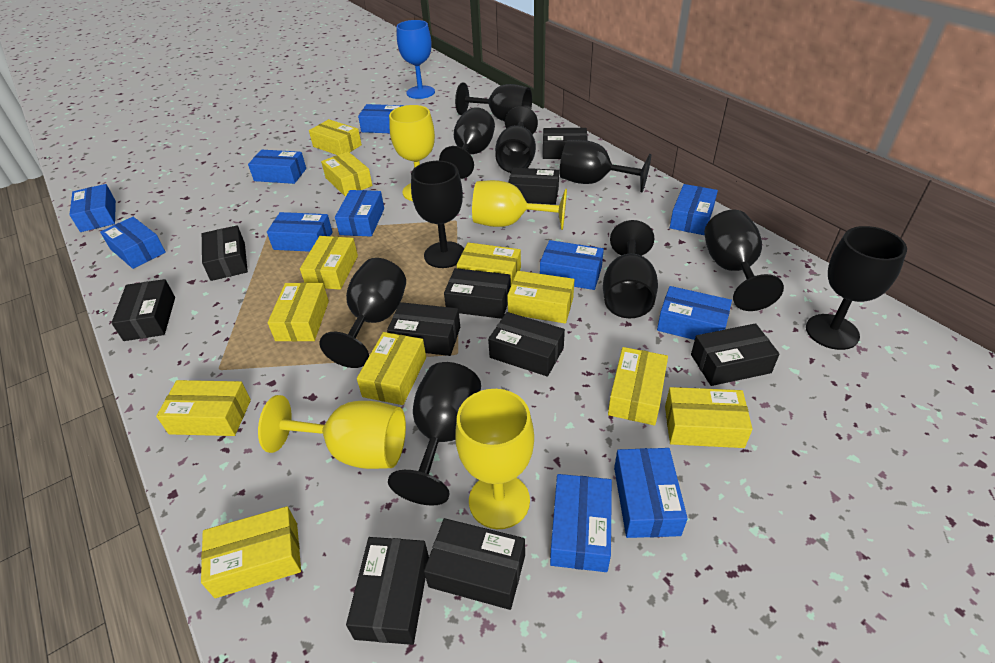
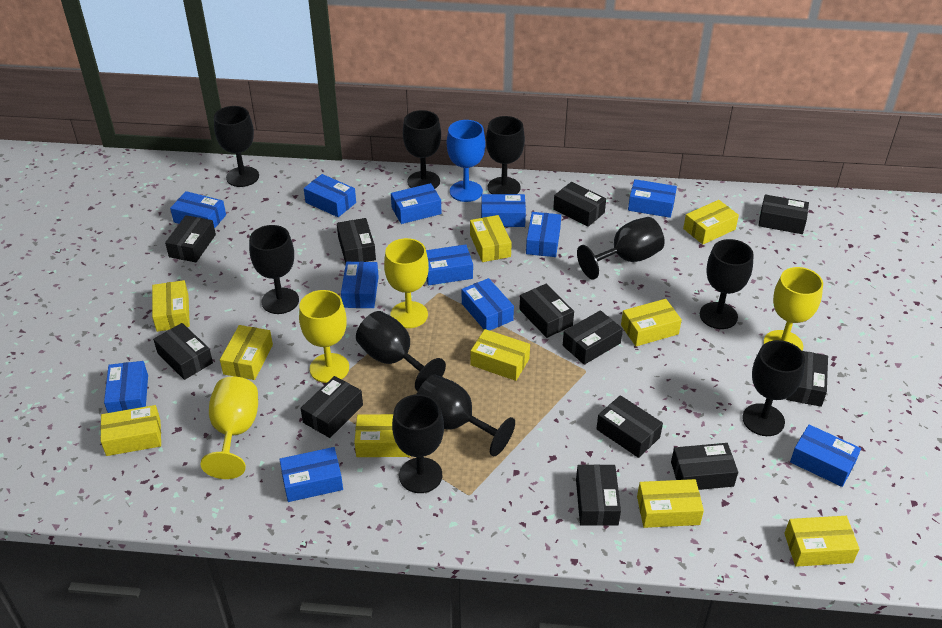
black box: [111,279,175,341] [202,226,248,281] [346,537,429,645] [387,302,460,356] [424,518,525,610] [444,268,511,319] [488,312,565,377] [508,168,559,205] [543,128,588,159] [691,323,780,386] = 10 -> [153,323,213,380] [165,215,216,262] [300,376,363,438] [337,218,376,264] [519,284,574,338] [553,182,606,227] [563,310,623,365] [576,464,621,526] [596,395,663,458] [671,443,738,490] [758,194,809,234] [786,351,828,407] = 12
blue box: [69,184,116,232] [100,217,166,269] [248,150,306,184] [267,212,332,252] [335,190,384,237] [358,104,404,133] [540,240,604,290] [550,474,612,572] [614,448,688,538] [657,286,732,340] [670,184,718,235] = 11 -> [104,361,148,413] [170,191,226,229] [279,447,343,502] [304,174,356,217] [341,262,379,308] [391,183,441,224] [426,244,473,286] [462,278,514,331] [481,194,526,227] [526,212,561,257] [628,179,677,218] [790,425,861,487] = 12
yellow box: [156,380,251,436] [201,506,301,598] [268,283,329,341] [300,236,358,290] [309,119,362,155] [321,152,372,196] [357,332,426,405] [457,242,521,284] [507,271,574,323] [608,347,668,425] [665,387,753,448] = 11 -> [100,405,161,456] [152,280,190,332] [220,325,273,380] [354,414,410,457] [470,215,512,262] [471,329,530,381] [621,299,682,346] [637,479,704,528] [683,200,739,244] [784,516,859,567] = 10

